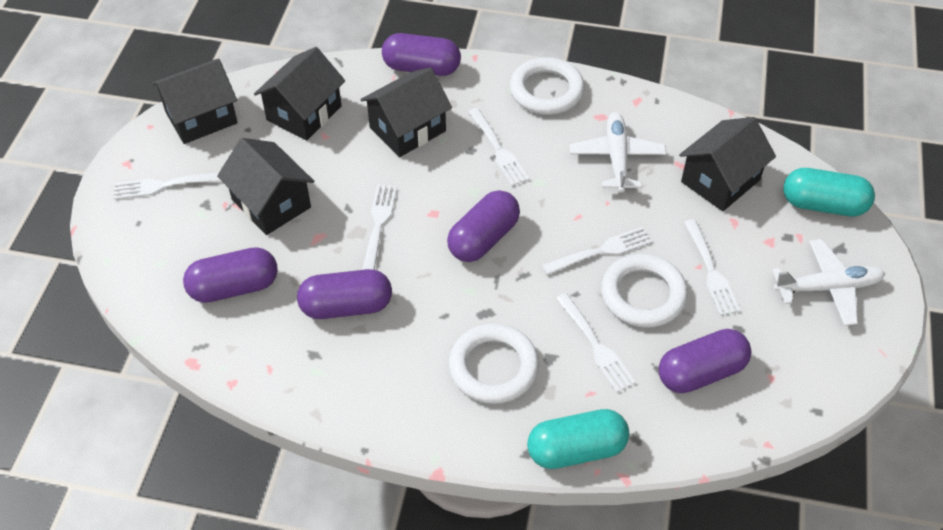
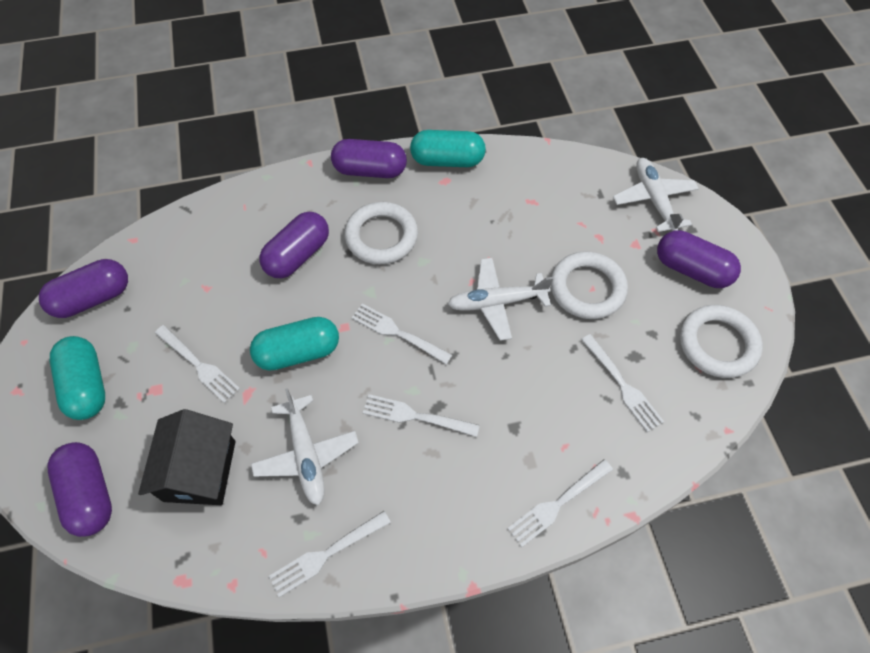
black house: [152,59,238,144] [217,138,314,235] [254,47,345,141] [360,68,452,157] [679,117,776,211] = 5 -> [138,409,236,505] = 1
turquoise capsule: [527,409,629,469] [783,168,875,216] = 2 -> [50,336,105,420] [250,317,339,371] [410,130,486,167] = 3
white plane: [570,112,666,193] [772,239,885,326] = 2 -> [251,388,359,506] [448,258,553,341] [613,158,699,232] = 3

